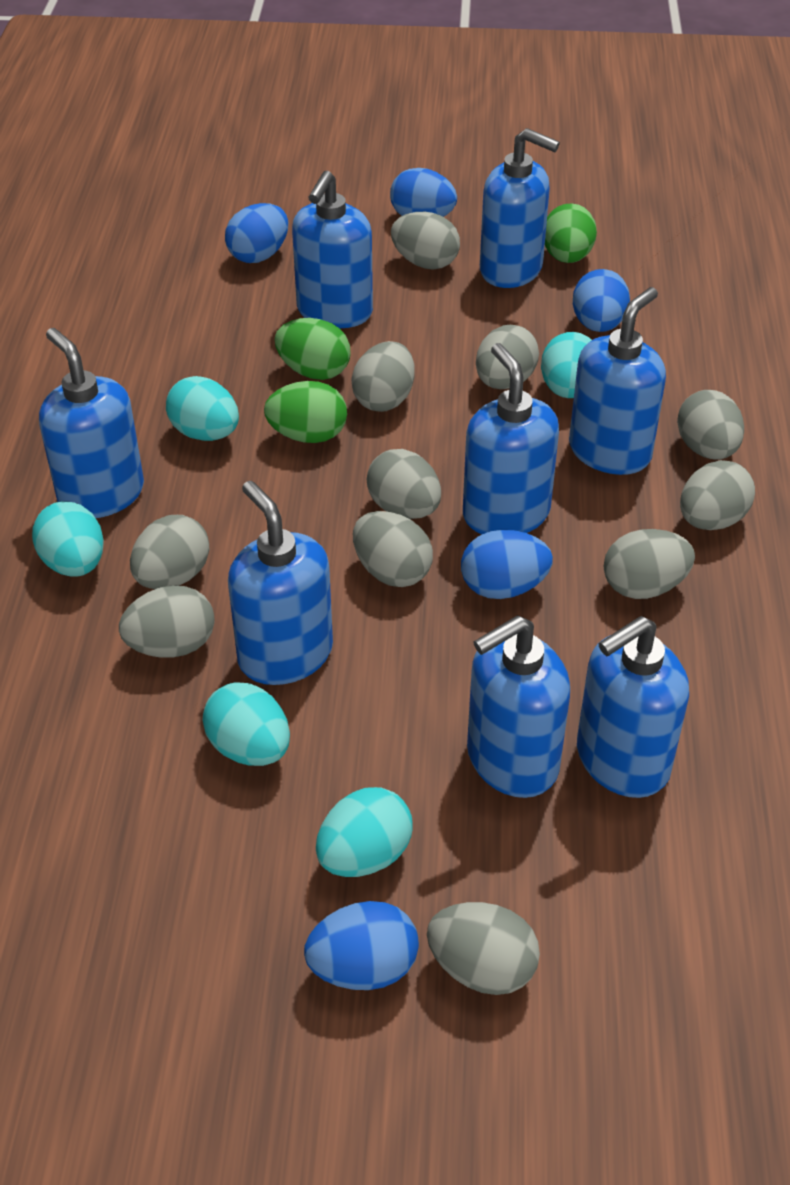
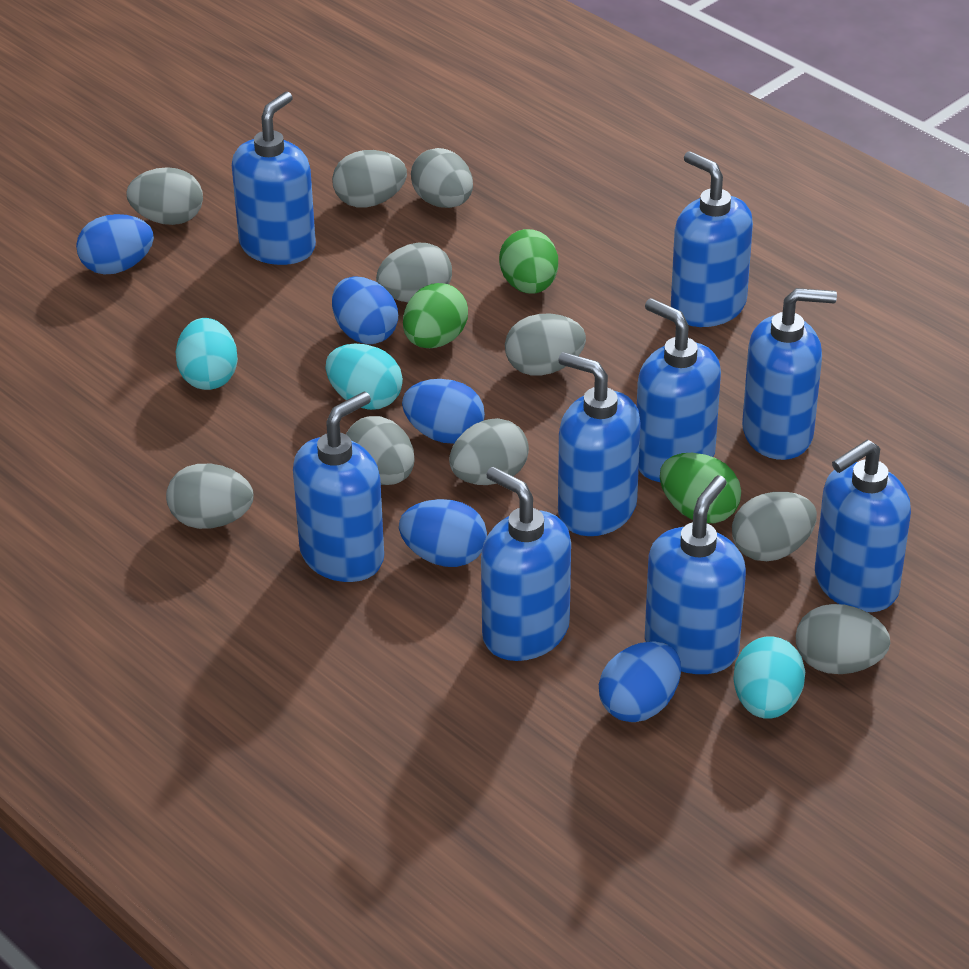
blue soap dispenser: [39,328,144,518] [228,481,333,685] [292,171,373,328] [463,343,559,534] [467,615,570,798] [480,128,560,288] [569,287,666,475] [577,616,689,798] = 8 -> [232,92,316,265] [293,392,384,582] [481,467,571,661] [558,352,641,536] [637,298,721,482] [645,476,746,674] [671,151,753,327] [742,288,837,460] [815,440,911,612] = 9
grey egg: [119,585,215,658] [130,515,209,589] [351,341,415,412] [353,511,433,587] [366,449,441,519] [391,212,460,270] [427,902,540,995] [476,325,539,389] [604,529,695,599] [677,390,744,460] [680,460,755,530] = 11 -> [126,167,203,225] [166,464,254,529] [332,150,407,208] [346,416,415,485] [376,243,452,302] [411,148,473,208] [449,418,529,485] [505,314,586,376] [732,492,817,561] [796,604,890,674] = 10
turquoise egg: [32,501,104,577] [166,376,239,441] [203,682,290,766] [316,787,412,877] [541,332,592,398] = 5 -> [176,318,238,390] [326,343,403,410] [733,637,805,719] = 3

